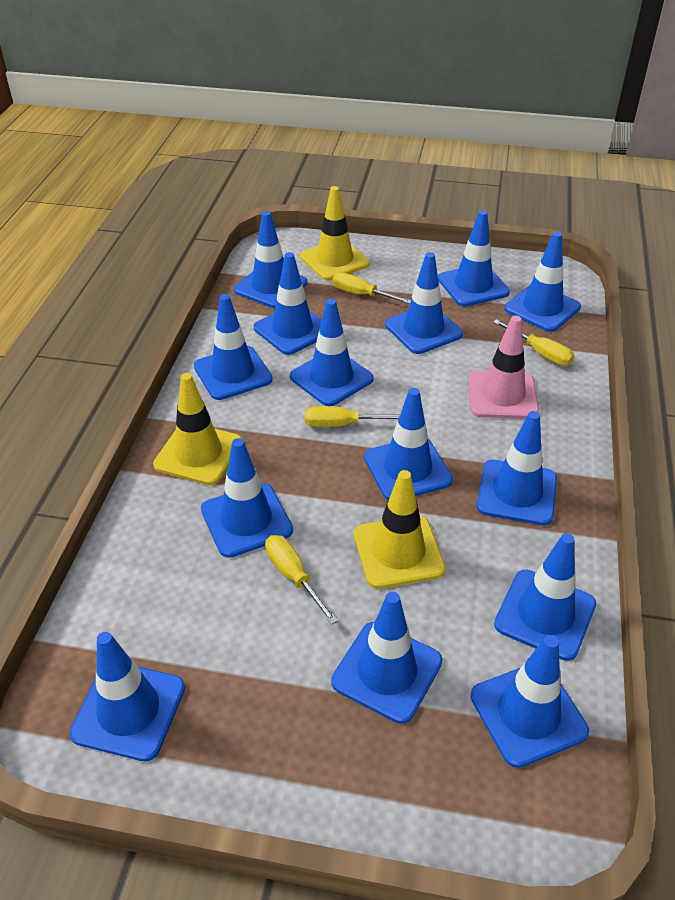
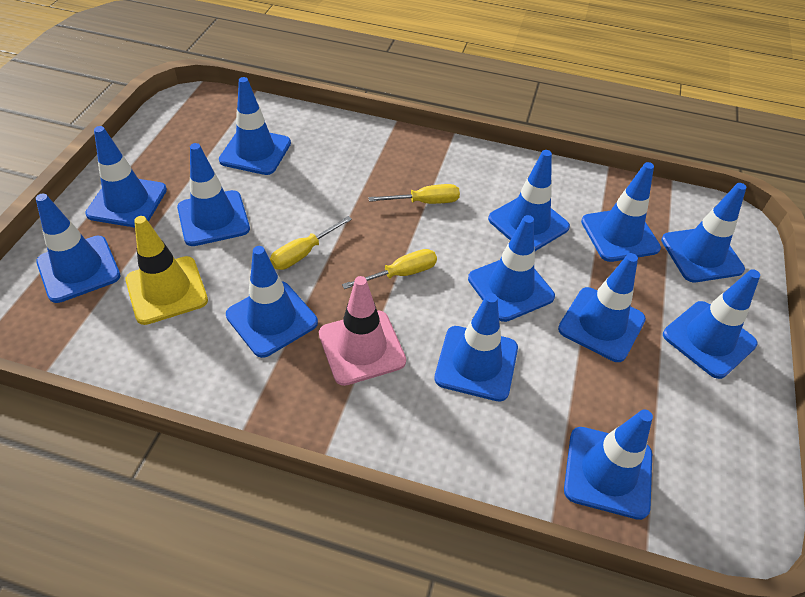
blue traffic cone: [70,632,185,761] [194,294,273,400] [201,438,293,558] [234,211,307,308] [254,252,322,355] [290,299,374,406] [331,592,442,724] [364,388,453,500] [385,252,463,354] [438,210,510,307] [470,635,589,768] [477,411,557,525] [494,533,596,661] [505,232,581,332] = 14 -> [36,194,121,303] [85,126,167,227] [177,143,250,246] [219,77,291,175] [226,246,318,358] [434,293,518,402] [468,215,555,322] [488,150,570,251] [558,253,646,362] [564,409,653,520] [581,162,661,262] [661,183,746,282] [663,269,760,379] = 13
yellow screwdriver: [265,535,338,625] [305,406,400,427] [332,273,411,304] [493,319,574,366] = 4 -> [270,216,352,270] [342,249,437,289] [368,184,460,204] = 3
yellow traffic cone: [153,373,242,485] [300,186,370,281] [354,470,446,589] = 3 -> [126,216,208,325] = 1

